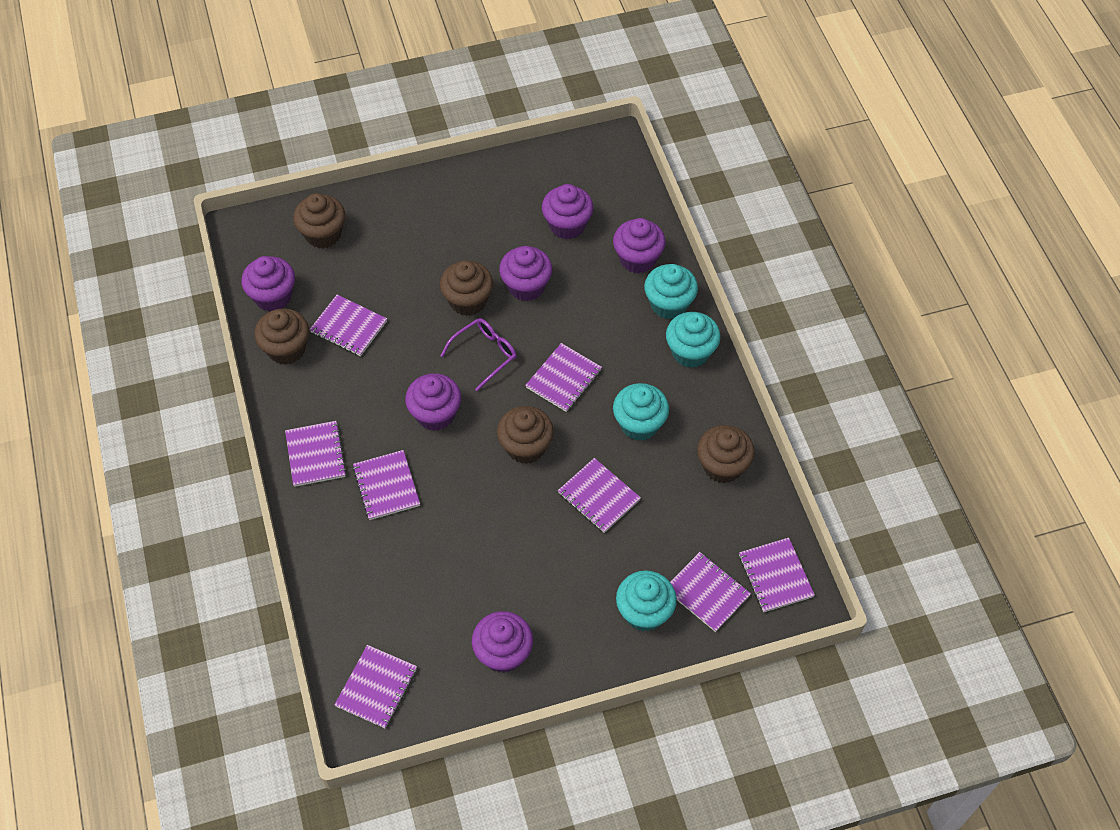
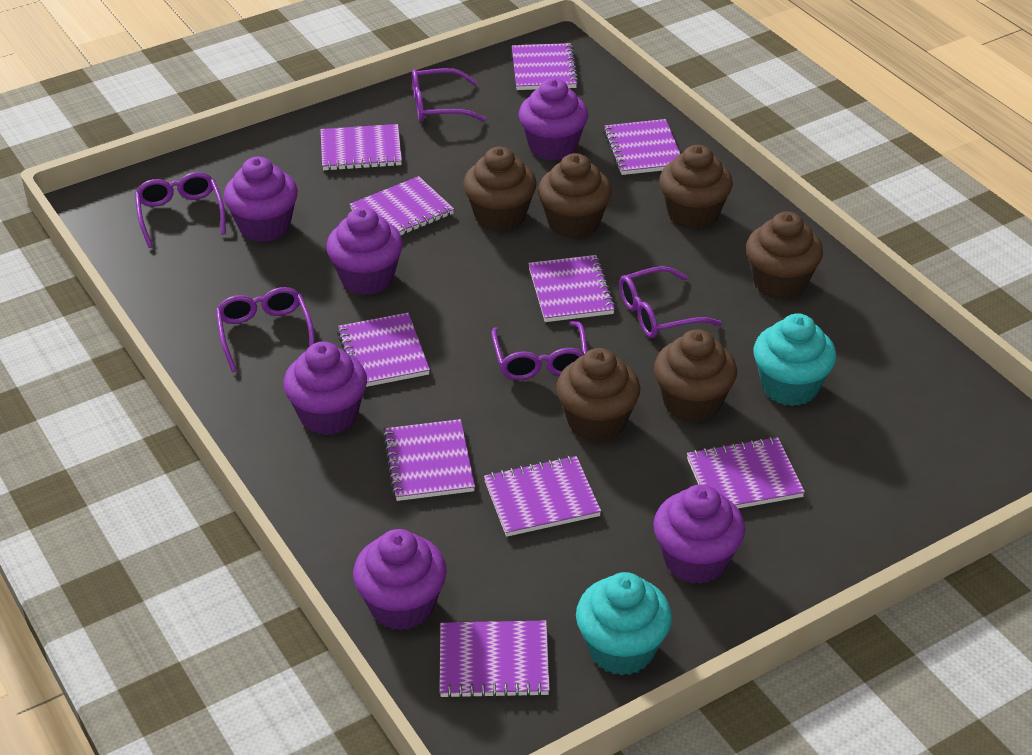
brown cupcake: [254,308,309,365] [293,193,345,248] [440,260,493,316] [497,406,554,464] [697,425,755,483] = 5 -> [463,146,537,232] [538,153,612,239] [556,348,640,442] [654,329,737,423] [659,145,733,230] [746,212,823,300] = 6
purple glasses: [440,318,517,391] = 1 -> [135,172,226,248] [216,287,315,372] [412,68,486,122] [491,321,588,380] [619,266,722,338] = 5
purple notebook: [285,421,347,487] [309,295,387,356] [335,645,417,728] [353,450,420,520] [525,343,602,412] [558,458,641,533] [670,552,751,632] [739,538,815,612] = 8 -> [321,124,402,171] [337,313,430,387] [349,176,454,235] [383,419,475,501] [439,621,550,699] [484,456,601,537] [512,43,579,90] [528,255,616,322] [604,119,680,175] [687,437,805,508] = 10
turquoise cupcake: [613,383,669,441] [616,570,677,631] [644,264,698,319] [666,312,721,368] = 4 -> [576,572,672,676] [754,313,836,406] = 2

